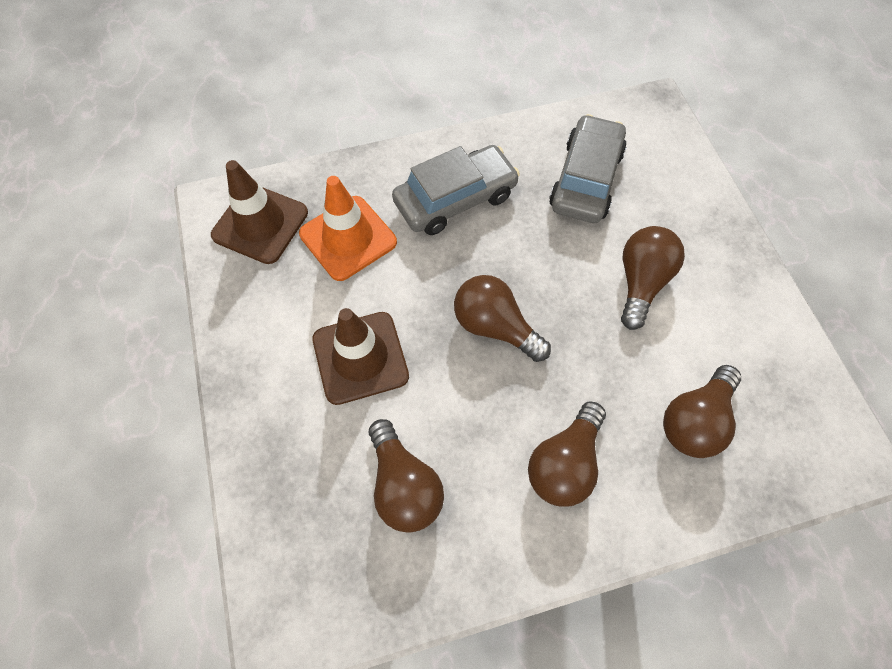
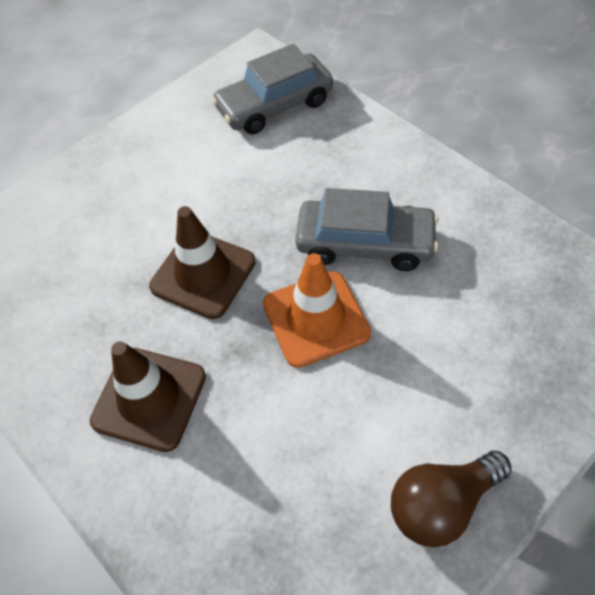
brown light bulb: [369,419,444,533] [454,275,551,362] [528,401,606,507] [621,226,685,330] [663,365,741,458] = 5 -> [391,451,511,547] = 1

